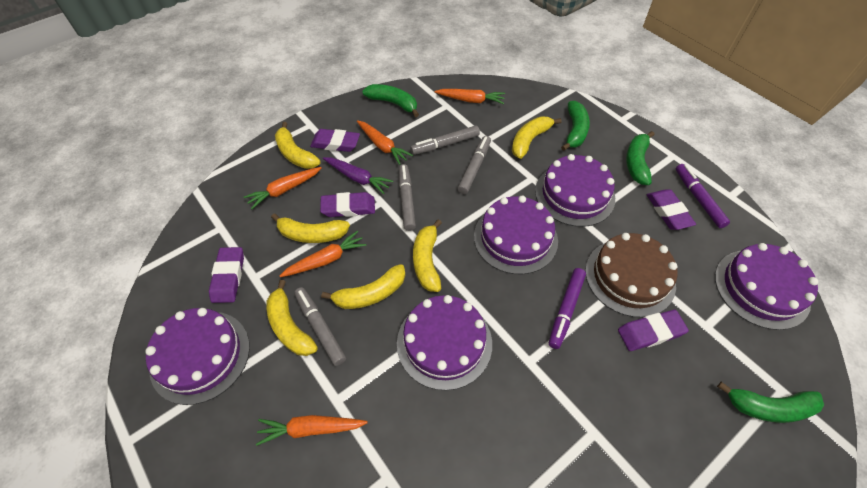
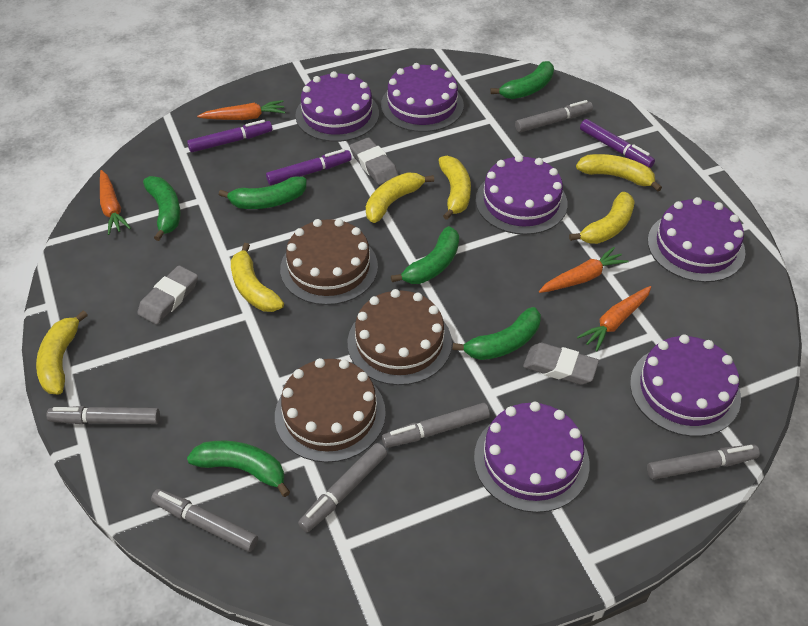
brown cake: [585,233,678,317] = 1 -> [275,358,386,463] [280,219,378,305] [348,289,452,385] = 3
green banana: [362,84,419,117] [561,101,590,151] [626,131,655,185] [717,382,824,423] = 4 -> [143,176,181,241] [187,441,290,497] [219,176,307,209] [391,226,459,284] [452,307,541,360] [490,61,554,99] = 6
grey eraser: none = 0 -> [137,265,198,324] [350,137,398,185] [523,343,599,385] = 3
grey marker: [294,287,346,366] [399,164,416,231] [410,125,480,155] [458,136,491,194] = 4 -> [46,406,160,424] [151,489,258,552] [298,443,387,532] [382,403,490,448] [515,100,593,132] [647,444,760,480] = 6
orange carrot: [244,167,322,209] [256,415,368,446] [280,231,366,277] [357,120,413,165] [434,89,505,104] = 5 -> [100,170,131,235] [197,100,285,120] [539,247,629,293] [577,286,651,352] = 4
purple cake: [145,308,250,405] [397,295,492,390] [474,196,558,274] [535,154,615,227] [715,243,818,330] = 5 -> [295,71,379,142] [381,63,464,132] [474,402,590,513] [476,155,568,235] [630,335,741,437] [648,197,746,282] = 6
purple carrot: [323,157,393,194] = 1 -> none = 0
purple eraser: [209,247,244,303] [310,129,360,152] [320,192,375,217] [618,310,689,351] [647,189,696,230] = 5 -> none = 0
purple marker: [549,268,586,349] [676,164,730,228] = 2 -> [187,120,272,152] [266,149,352,185] [580,119,655,168] = 3

